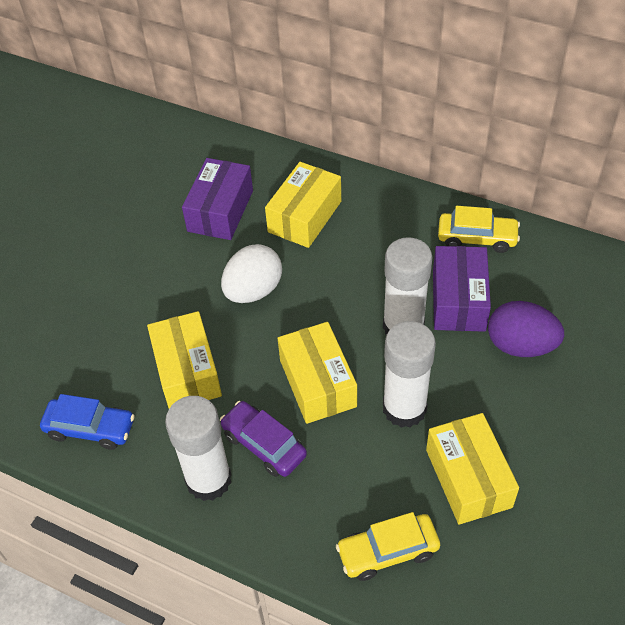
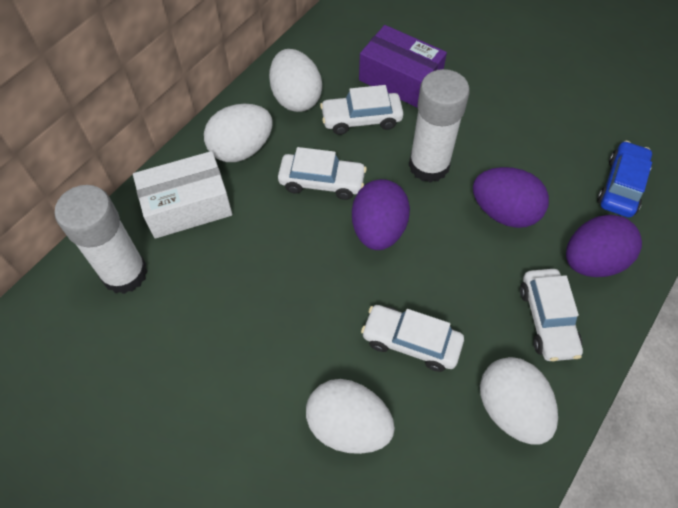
purple box: [182,158,253,240] [433,246,491,332] = 2 -> [359,25,447,108] = 1
purple car: [220,401,307,477] = 1 -> none = 0
purple egg: [488,301,564,357] = 1 -> [352,179,410,250] [473,167,549,228] [566,215,642,277] = 3
white box: none = 0 -> [133,151,232,239] = 1
white car: none = 0 -> [278,147,367,200] [320,85,404,135] [361,305,464,372] [520,269,583,361] = 4
white egg: [221,244,282,303] = 1 -> [204,104,273,162] [269,49,322,112] [306,379,395,454] [480,357,558,445] = 4
white glue stick: [165,396,232,501] [383,237,432,335] [383,321,436,428] = 3 -> [55,185,148,294] [409,69,470,183] = 2
yellow box: [147,311,222,408] [265,162,341,248] [278,322,357,424] [426,413,519,525] = 4 -> none = 0
yellow car: [336,512,440,581] [438,206,520,253] = 2 -> none = 0

